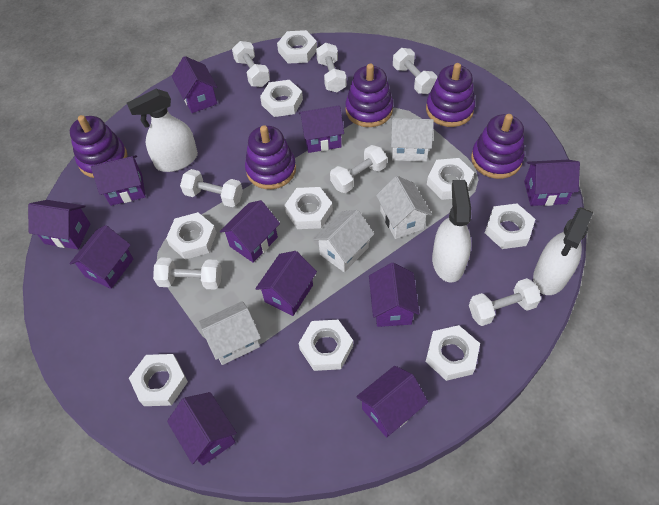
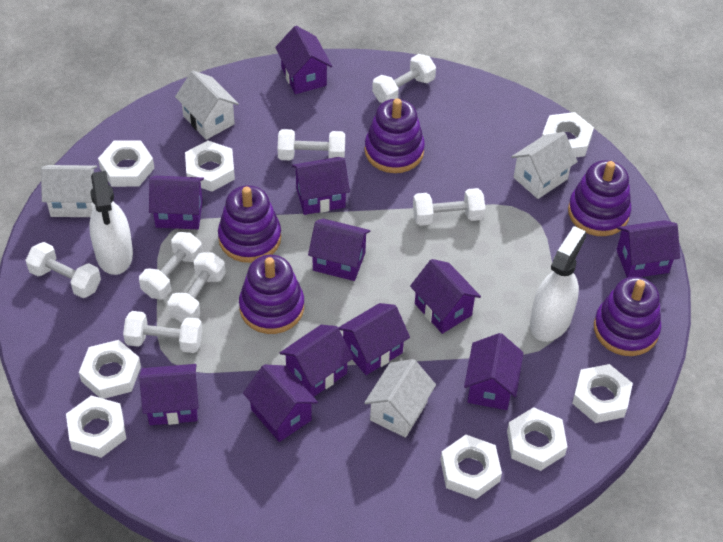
white nut: [129,354,188,406] [166,212,217,260] [260,80,303,117] [277,30,317,64] [285,187,333,229] [299,320,353,371] [426,325,480,381] [427,158,475,200] [485,203,535,249] = 9 -> [66,396,126,458] [79,340,141,399] [98,140,155,187] [185,141,235,192] [441,435,502,499] [507,407,567,471] [542,112,594,157] [572,364,633,423] = 8
white spray bottle: [127,89,198,172] [432,180,471,283] [533,207,593,295] = 3 -> [89,171,133,275] [530,226,586,342] = 2

